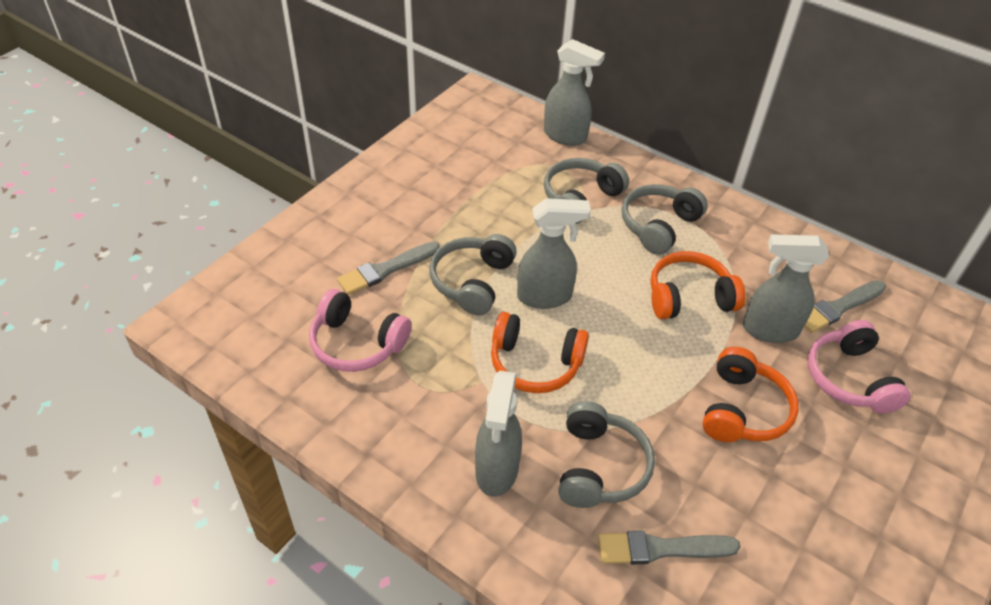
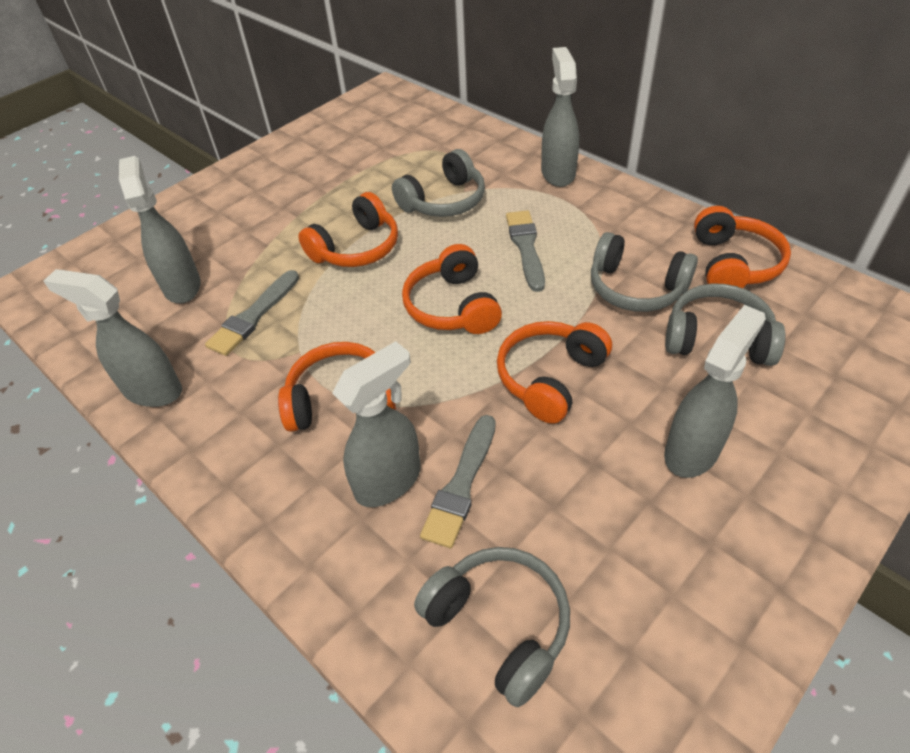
grey spray bottle: [475,371,522,497] [517,198,591,309] [544,39,605,146] [743,234,829,343] = 4 -> [44,269,182,407] [119,156,201,304] [332,341,421,507] [541,47,579,187] [664,305,766,478] = 5
orange headphones: [491,312,589,393] [650,251,746,319] [702,347,799,442] = 3 -> [278,342,396,432] [298,192,398,267] [402,244,502,334] [497,321,612,424] [694,206,791,288] = 5
pink headphones: [309,289,412,372] [808,320,910,414] = 2 -> none = 0

